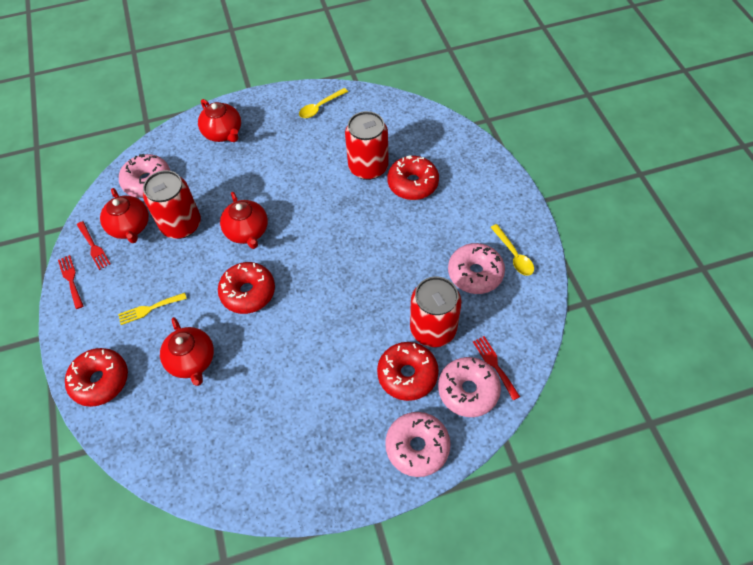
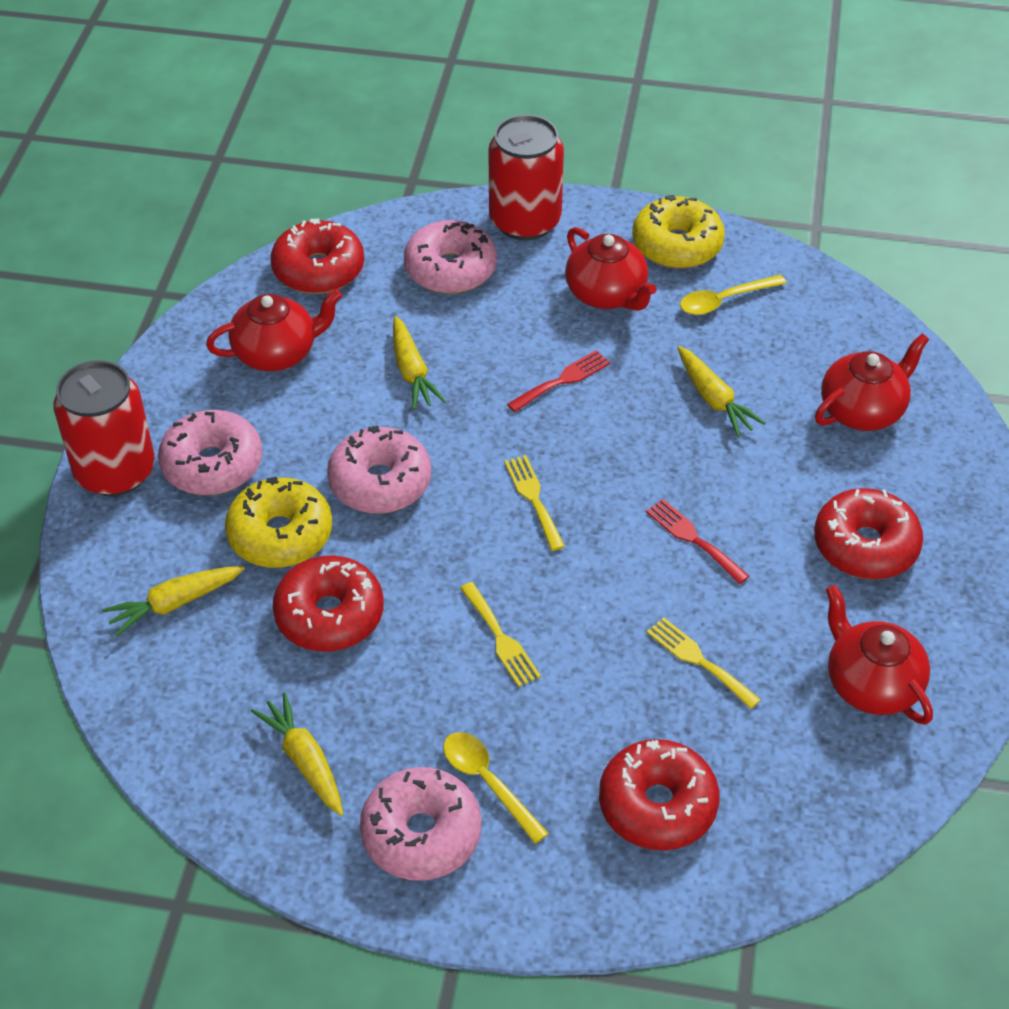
red can: [143,170,201,239] [345,111,389,180] [410,276,461,347] = 3 -> [53,360,155,496] [488,114,564,241] = 2
red fork: [58,255,83,309] [77,221,111,270] [473,336,520,400] = 3 -> [507,350,610,412] [646,499,750,584] = 2
yellow carrot: none = 0 -> [102,566,245,637] [251,692,343,816] [393,316,446,410] [677,346,765,437] = 4
yellow donut: none = 0 -> [225,476,332,568] [632,194,725,269] = 2
yellow fork: [118,293,187,325] = 1 -> [460,582,541,687] [504,455,565,551] [647,617,761,709] = 3

